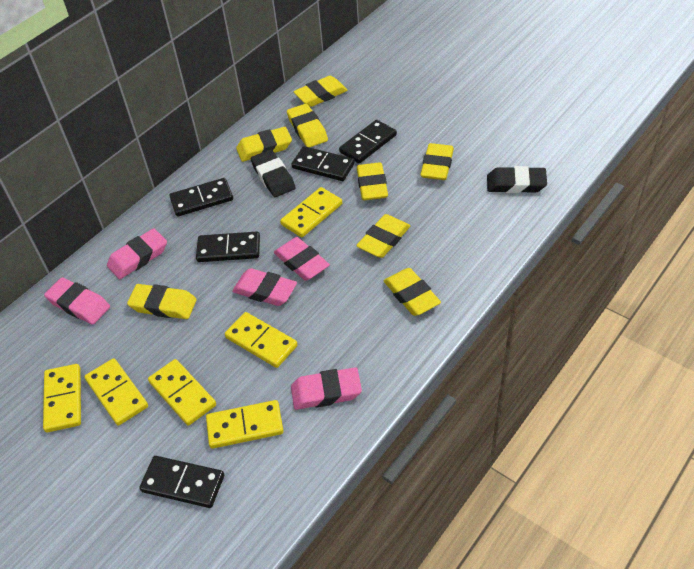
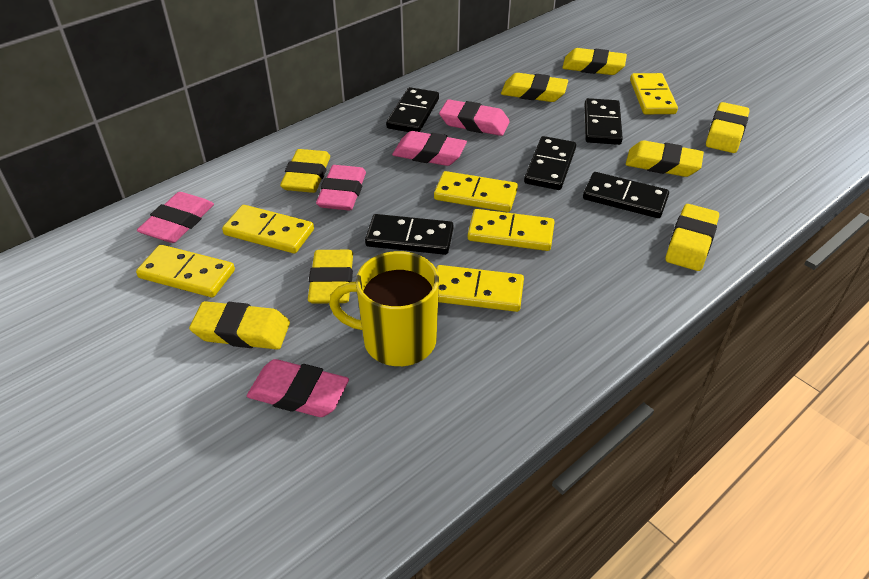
black eraser: [251,150,296,197] [487,166,547,193] = 2 -> none = 0
yellow mug: none = 0 -> [329,251,439,366] = 1

